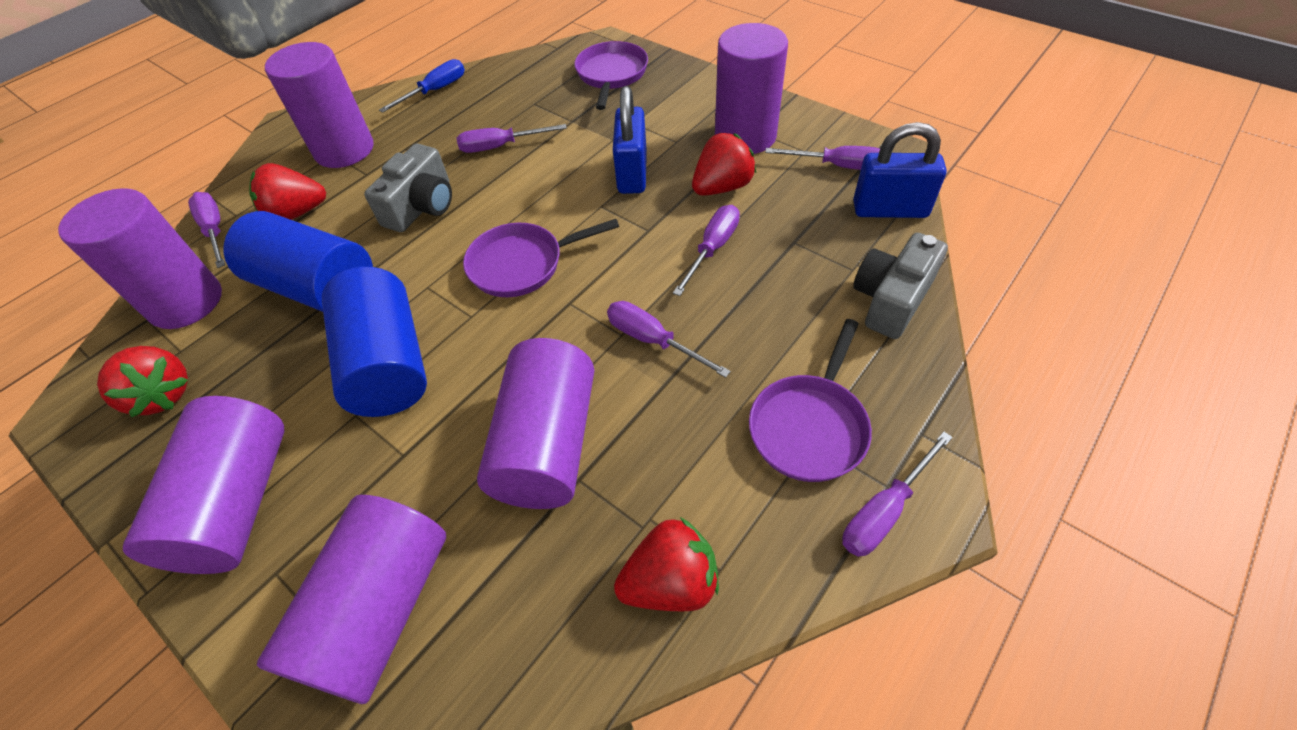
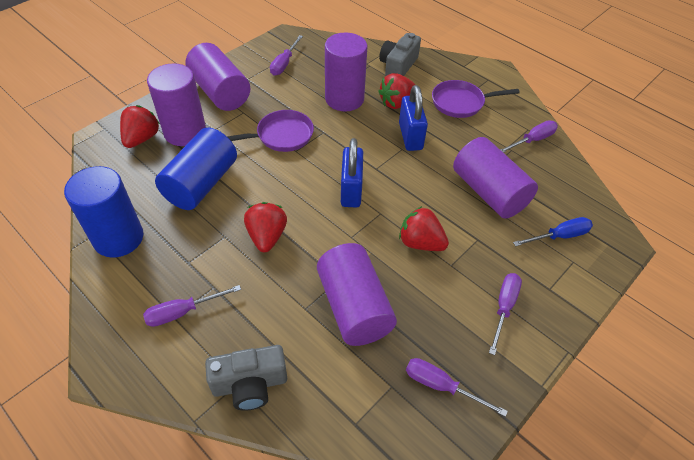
purple cylinder: [58,188,222,329] [123,396,284,574] [257,495,446,704] [265,42,374,168] [477,338,595,509] [715,23,788,154] = 6 -> [147,63,206,146] [185,43,251,111] [317,243,397,346] [325,33,368,111] [453,137,538,219] = 5
purple pan: [463,219,619,297] [574,41,648,110] [749,319,872,482] = 3 -> [227,110,314,152] [432,80,520,118] = 2
purple screwdriver: [188,192,225,268] [457,124,567,153] [607,301,731,378] [673,205,740,296] [765,146,880,170] [842,432,953,557] = 6 -> [143,285,241,327] [270,35,303,76] [406,358,508,417] [489,273,522,355] [500,120,558,153] = 5

